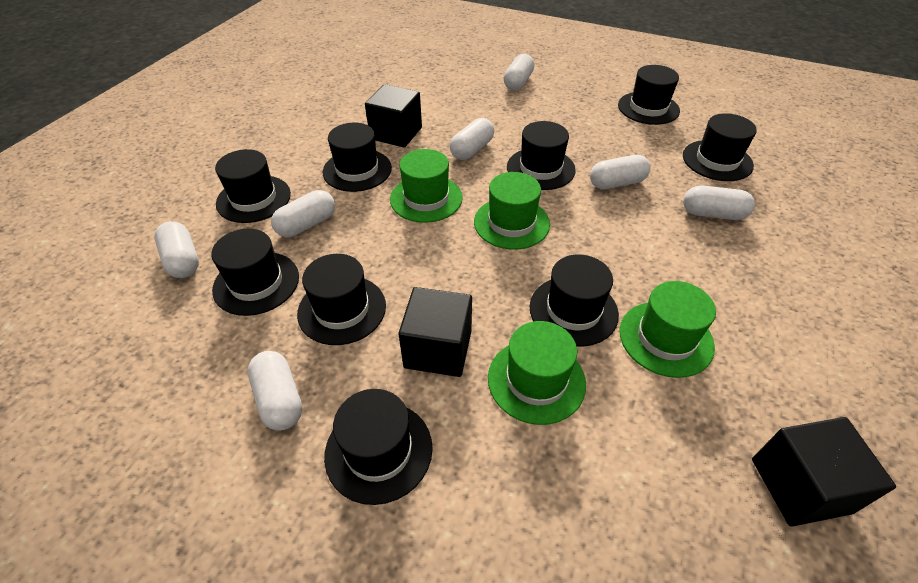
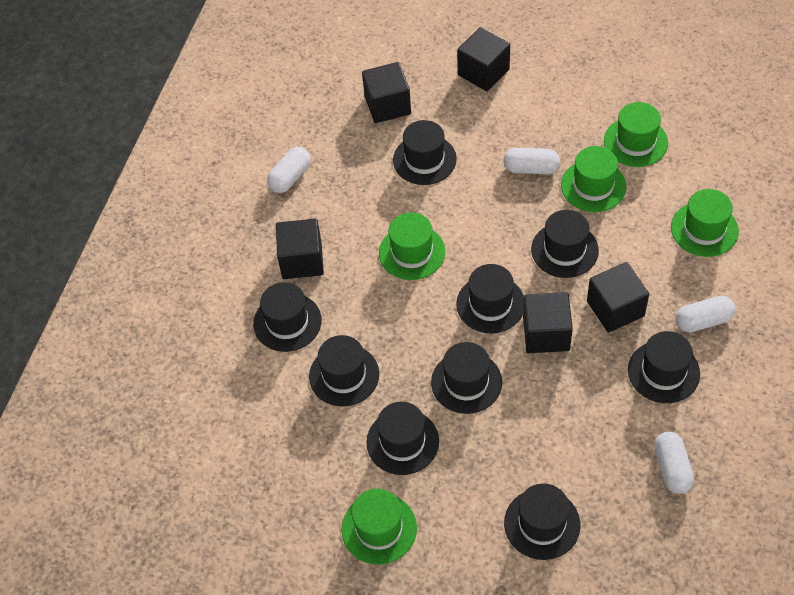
black cube: [365,84,422,148] [398,287,472,377] [752,417,896,526] = 3 -> [276,219,324,279] [362,62,411,123] [457,27,510,91] [523,292,573,353] [587,262,649,332] = 5
green hat: [390,149,463,223] [474,172,550,250] [488,321,586,425] [619,281,716,378] = 4 -> [341,489,417,565] [379,212,445,280] [561,146,626,212] [604,102,668,167] [671,189,739,257] = 5
white capsule: [155,221,199,278] [248,351,302,431] [271,190,335,237] [450,118,494,160] [504,54,535,90] [590,155,651,190] [683,185,755,220] = 7 -> [267,147,310,193] [503,148,560,174] [654,432,694,494] [676,296,736,332] = 4

